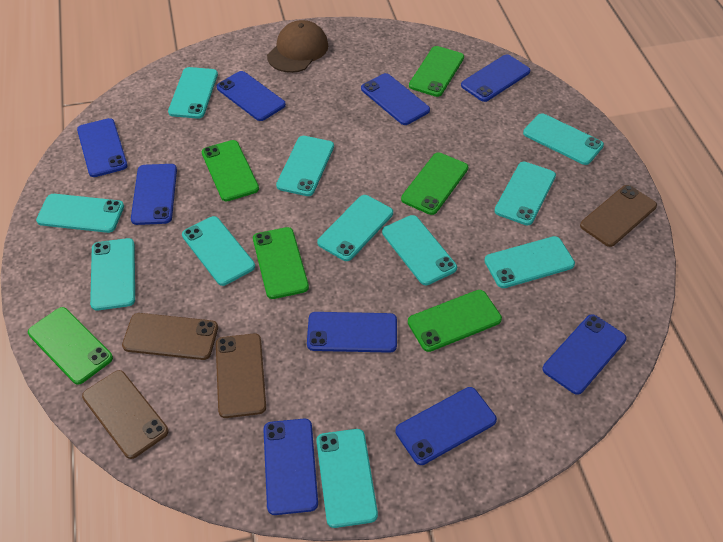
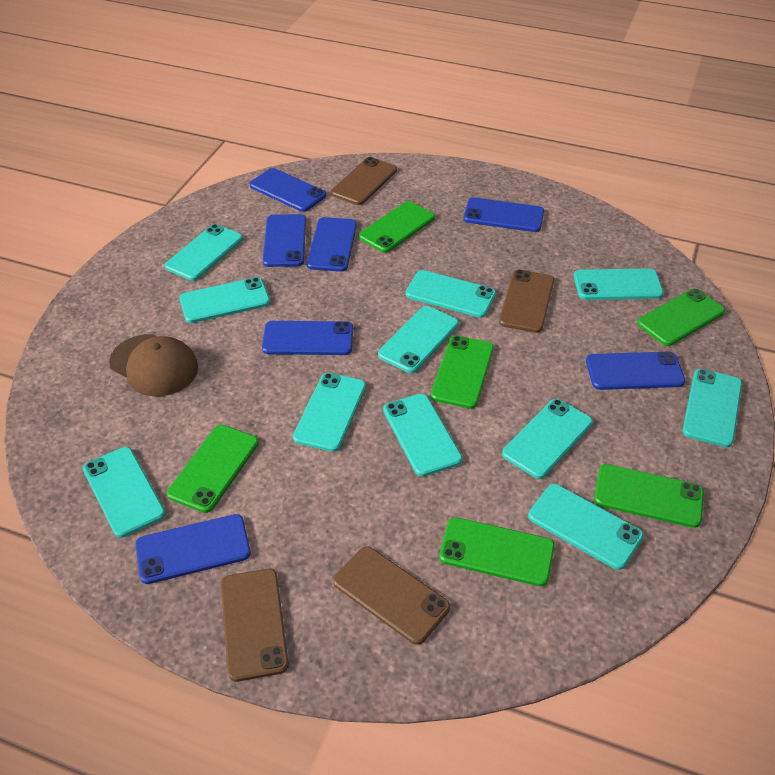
blue phone: [77,118,128,177] [131,164,177,225] [217,71,286,121] [263,419,318,515] [307,312,397,353] [361,73,430,125] [395,387,497,465] [461,54,530,102] [543,314,626,395] = 9 -> [135,514,251,584] [250,168,326,212] [262,321,353,355] [263,214,306,267] [307,217,357,272] [463,198,544,232] [586,352,685,390] = 7

